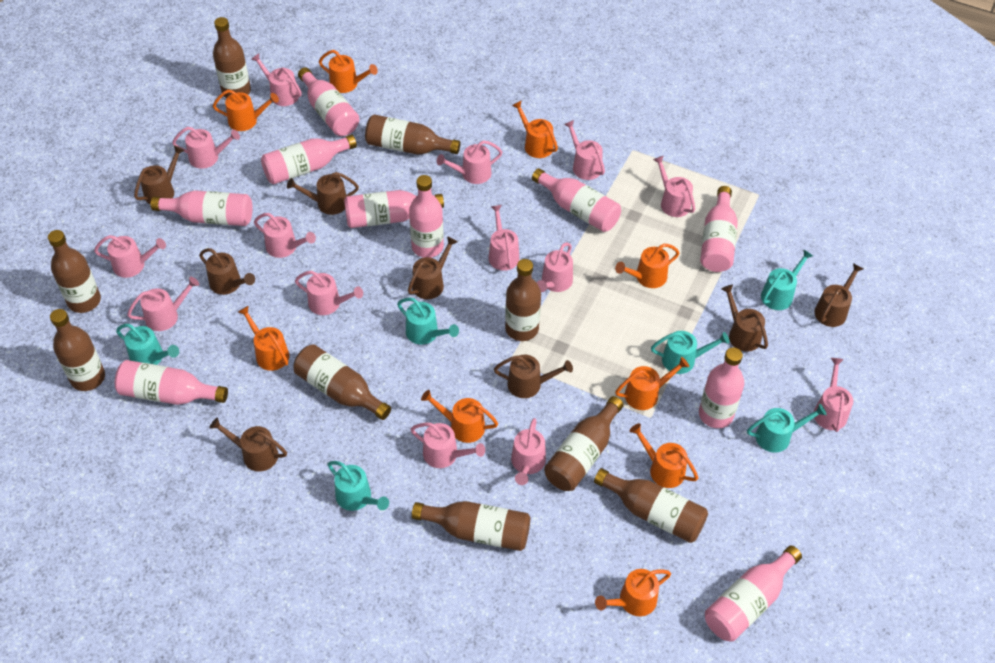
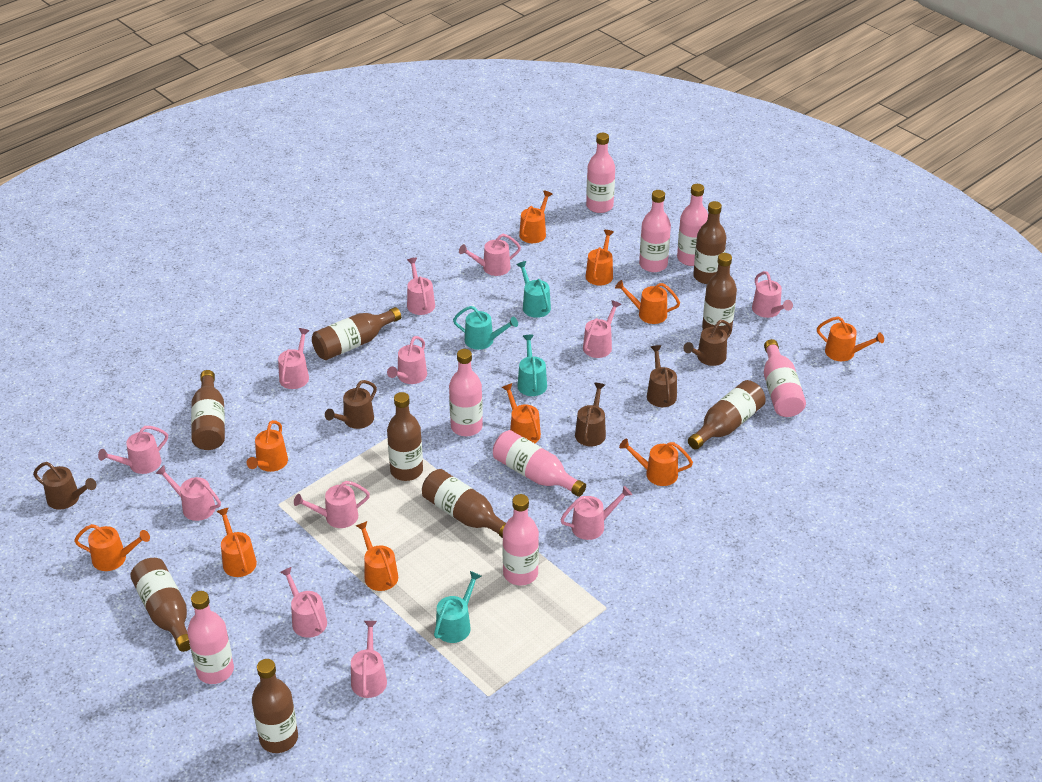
brown watering can: [134,145,185,205] [199,248,255,295] [210,417,287,472] [287,172,359,215] [408,236,457,299] [494,355,573,398] [722,285,768,352] [814,263,863,327] = 8 -> [33,462,96,510] [325,380,377,429] [575,383,606,447] [647,345,677,407] [683,320,732,366] = 5
orange watering can: [213,90,279,131] [238,306,289,371] [319,50,378,93] [421,390,498,443] [512,101,558,158] [595,569,671,616] [615,244,680,288] [615,357,689,410] [630,423,698,488] = 9 -> [74,524,150,571] [216,507,257,577] [247,420,288,472] [356,521,398,591] [502,383,541,443] [519,190,552,243] [586,230,614,286] [615,280,680,324] [619,439,693,486] [817,316,884,361] = 10
pink bottle: [115,360,228,405] [151,190,252,226] [261,134,357,184] [298,67,359,136] [344,190,444,228] [409,175,444,258] [532,168,621,232] [699,347,744,428] [700,186,738,272] [705,546,802,642] = 10 -> [187,591,234,684] [449,349,483,436] [493,430,586,497] [502,494,539,585] [586,133,615,213] [639,190,671,272] [677,184,708,266] [764,339,806,417] = 8
pink watering can: [94,235,166,278] [127,277,199,331] [172,127,240,169] [251,53,302,106] [254,213,316,258] [295,271,363,315] [410,422,485,468] [437,140,502,184] [488,205,519,271] [511,418,546,485] [536,242,573,292] [564,120,605,180] [653,156,695,217] [814,358,853,432] = 14 -> [98,426,168,474] [155,465,221,521] [278,328,310,389] [280,567,327,638] [294,481,370,528] [351,621,387,698] [387,336,427,384] [407,258,435,315] [459,234,521,276] [560,486,632,540] [583,300,621,358] [752,271,793,318] = 12
turquoise watering can: [116,324,179,365] [327,461,389,511] [397,298,459,345] [651,331,730,374] [747,404,827,453] [761,250,813,310] = 6 -> [434,571,481,643] [453,306,518,350] [516,261,551,318] [517,335,547,396] = 4

